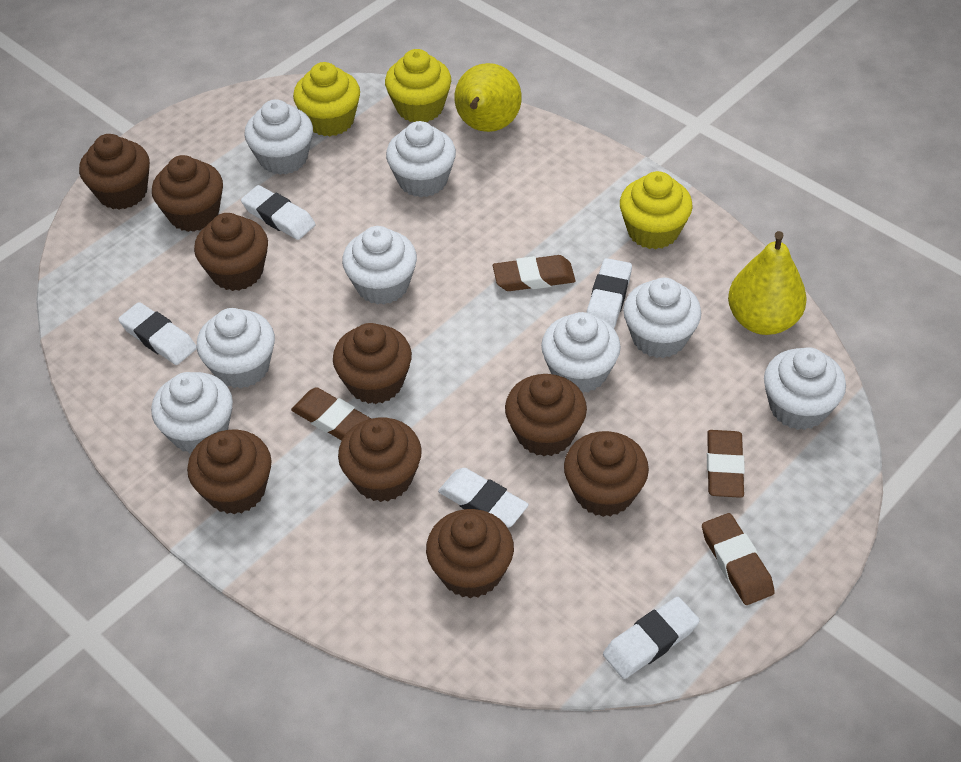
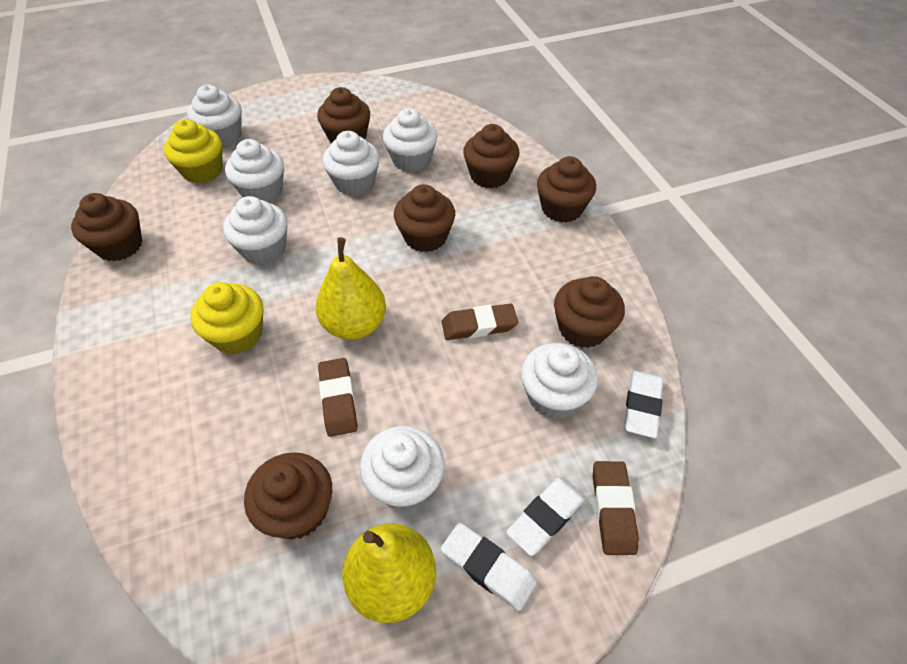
brown cupcake: [79,134,150,210] [152,155,223,232] [187,430,272,514] [194,213,268,291] [333,323,412,404] [338,418,422,502] [426,509,514,598] [505,374,587,456] [564,431,649,517] = 9 -> [71,193,142,261] [244,452,332,540] [317,87,370,143] [394,184,455,252] [463,124,519,189] [537,156,596,223] [554,276,625,348] = 7
brown eraser: [291,387,371,441] [493,255,576,291] [702,513,775,605] [707,430,745,498] = 4 -> [318,358,358,437] [442,304,518,340] [593,461,639,555] = 3
white cupcake: [151,372,233,454] [196,308,275,389] [244,99,313,175] [342,226,417,305] [386,121,456,197] [541,312,621,393] [623,278,701,358] [764,347,846,430] = 8 -> [187,85,242,146] [223,196,288,265] [225,139,284,202] [322,131,380,196] [360,426,444,510] [383,108,438,172] [521,343,598,419] = 7
white eraser: [118,302,197,365] [241,185,316,240] [438,468,529,528] [586,258,632,328] [603,597,700,679] = 5 -> [441,523,537,611] [506,476,586,556] [624,370,663,438] = 3
yellow cupcake: [293,62,360,136] [385,49,451,122] [620,171,693,249] = 3 -> [164,119,222,183] [190,282,264,354] = 2

